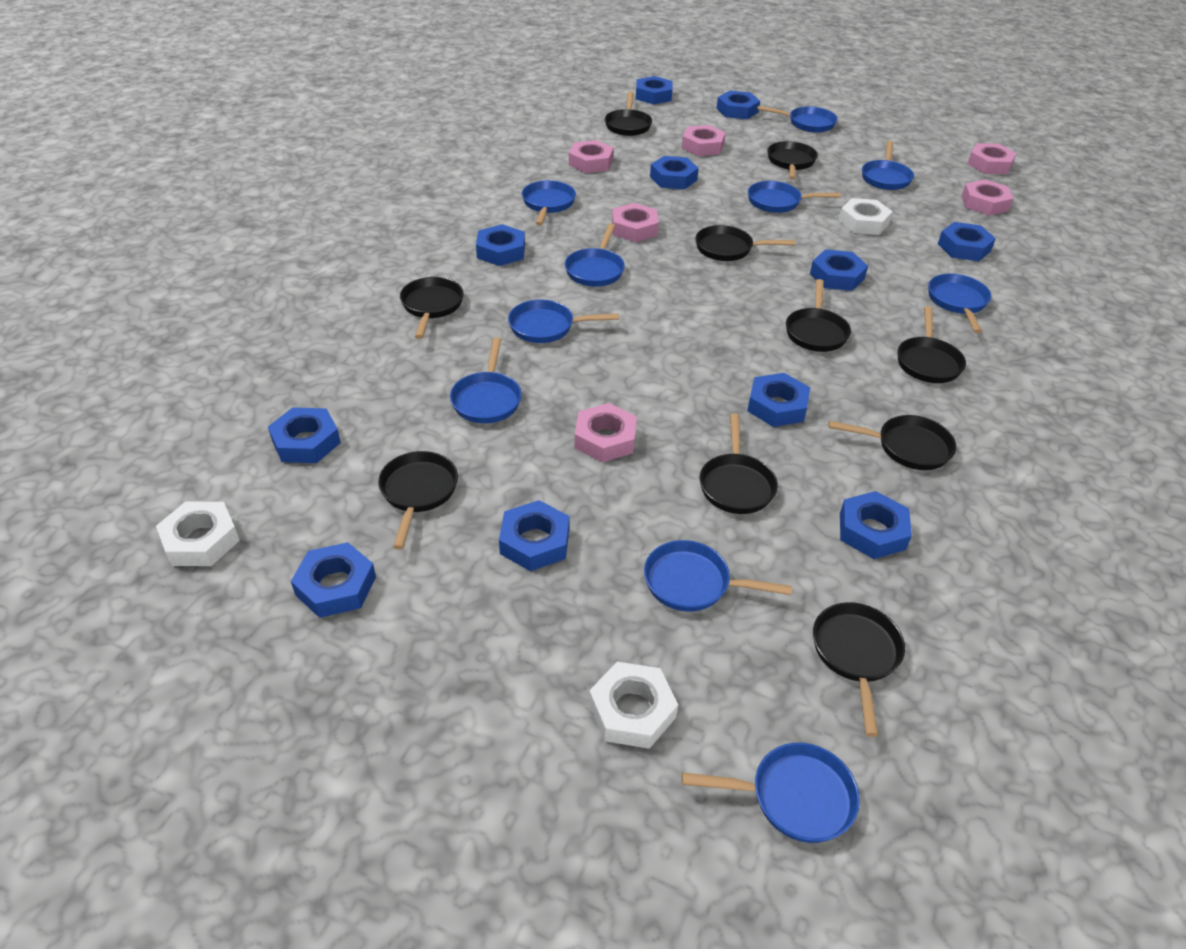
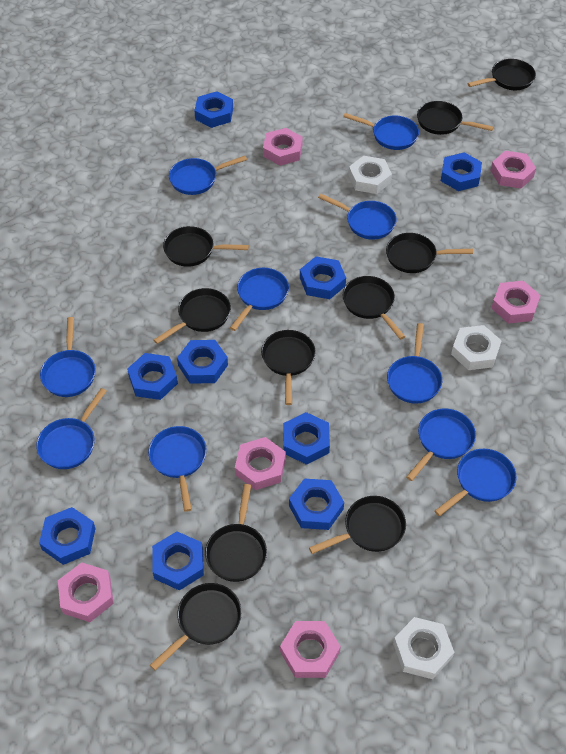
blue nut: [268,407,341,463] [291,542,376,618] [476,224,525,266] [499,500,569,571] [636,76,673,105] [650,156,699,190] [717,91,760,119] [747,373,810,427] [810,249,868,291] [840,491,912,559] [938,222,996,261] = 11 -> [39,507,96,565] [127,353,178,400] [152,531,204,591] [177,340,228,384] [194,91,233,128] [283,412,330,465] [289,478,344,530] [300,256,346,299] [441,152,482,191] = 9

